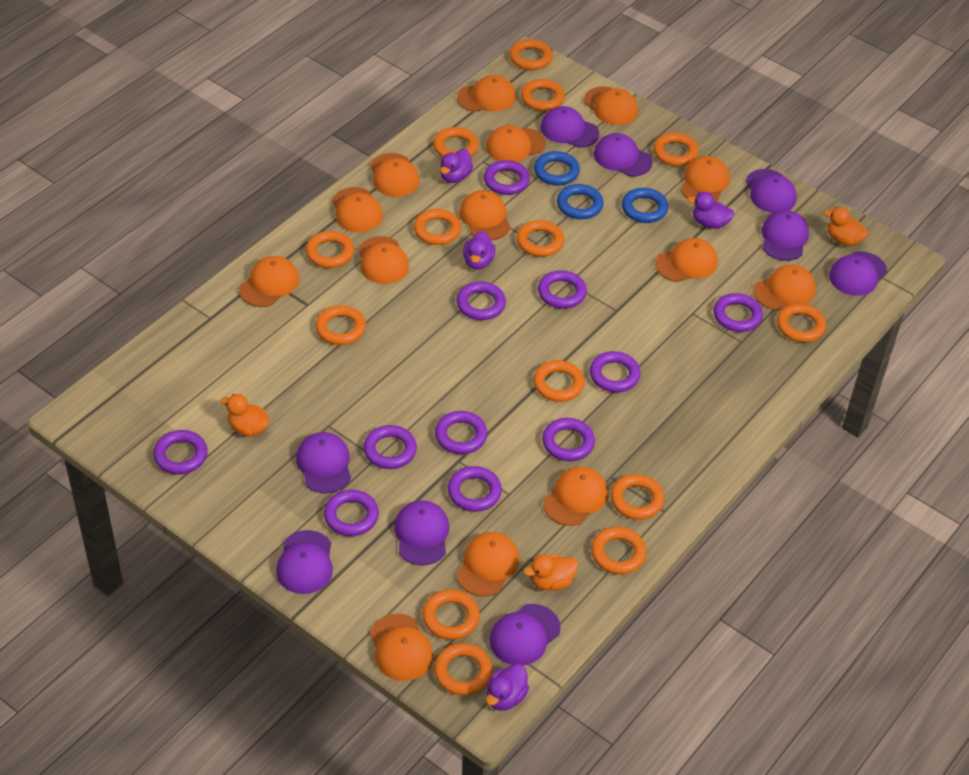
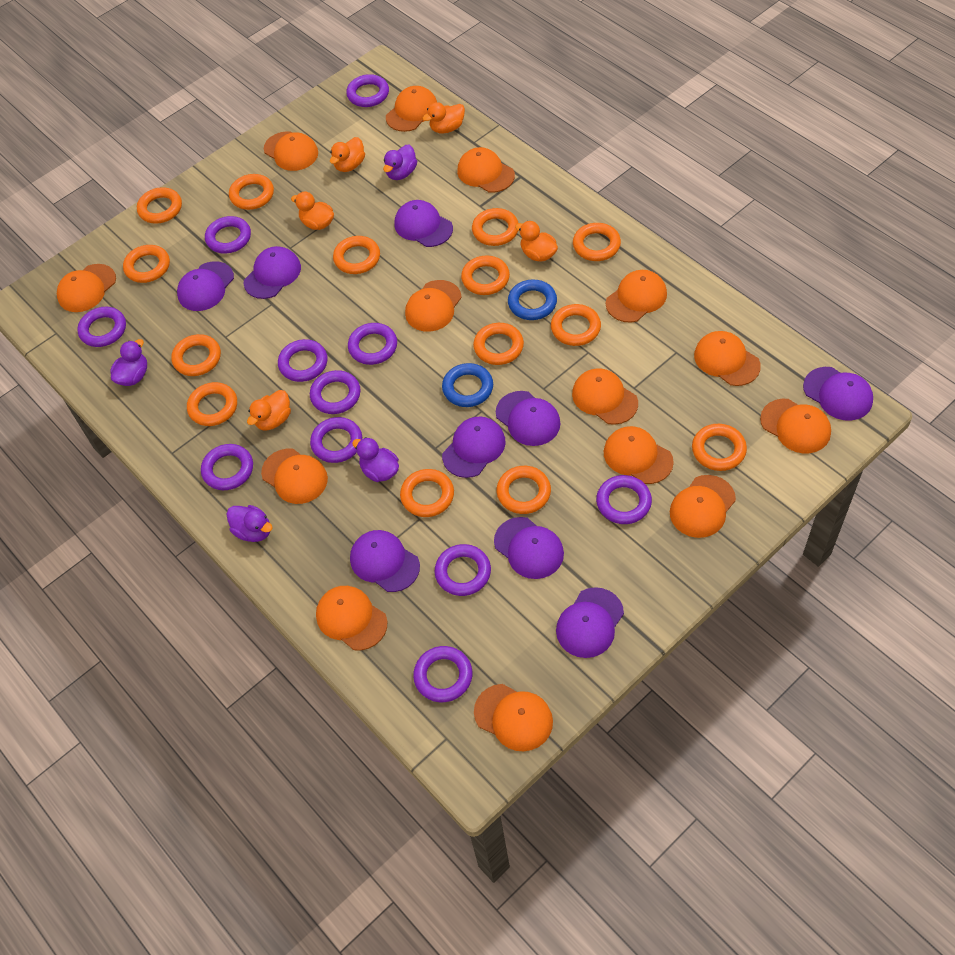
blue ring: [534,151,580,186] [557,184,603,219] [622,188,668,223] = 3 -> [442,363,493,407] [508,280,557,320] = 2
orange duck: [221,394,270,437] [524,554,578,591] [824,207,869,246] = 3 -> [247,390,291,430] [291,192,334,230] [330,137,365,172] [423,102,465,133] [515,221,558,262] = 5

